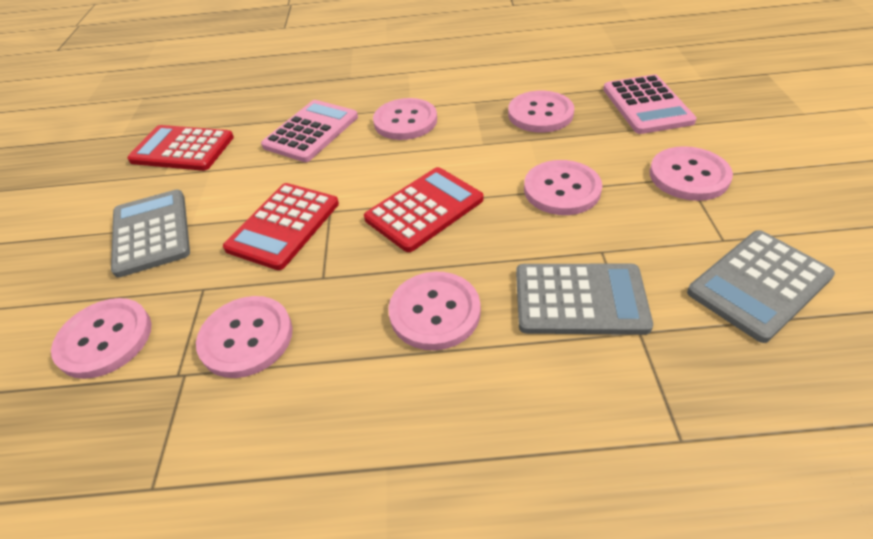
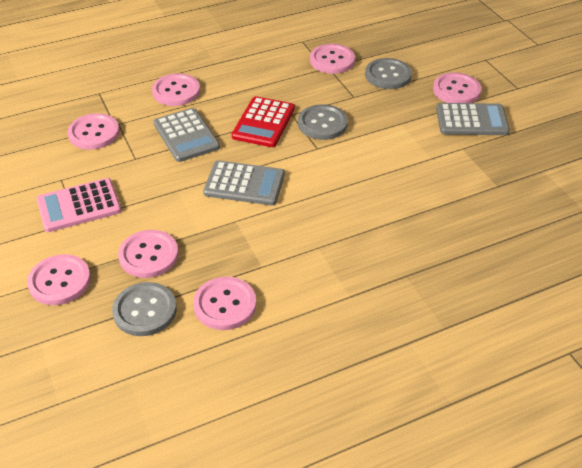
grey button: none = 0 -> [112,282,177,336] [298,104,348,140] [365,58,412,89] = 3
pink calculator: [261,100,358,162] [603,74,697,134] = 2 -> [37,178,121,232] = 1
red calculator: [127,125,234,171] [223,183,339,270] [364,167,483,252] = 3 -> [232,96,295,147] = 1

